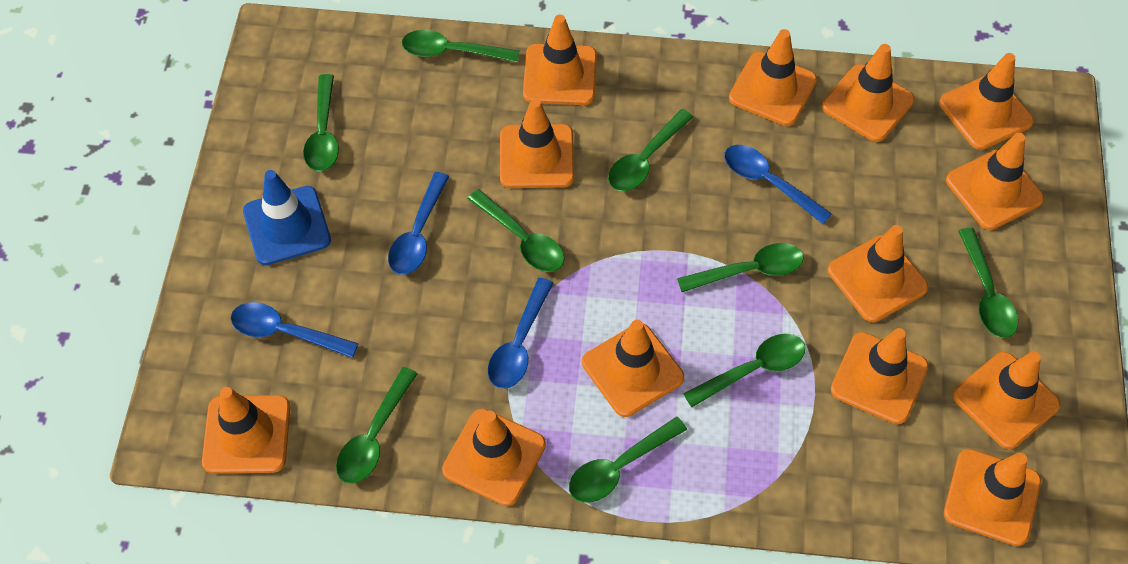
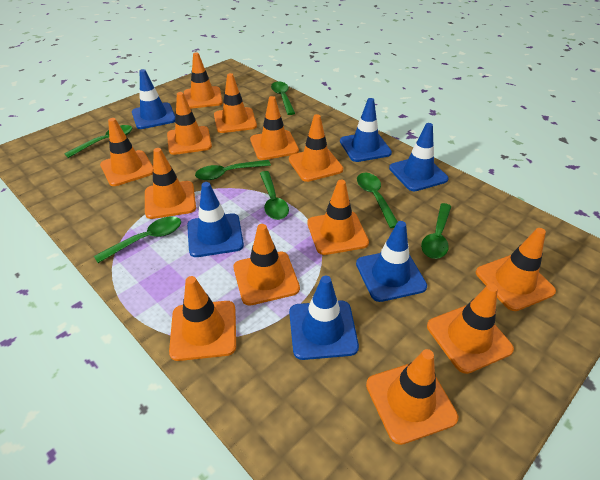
blue spoon: [231,302,359,358] [388,172,449,275] [488,278,553,389] [724,145,832,224] = 4 -> none = 0
blue traffic cone: [243,170,331,265] = 1 -> [132,69,175,129] [187,182,244,257] [289,275,359,360] [340,98,392,162] [356,221,427,302] [389,123,449,192] = 6
green spoon: [303,74,339,171] [336,367,418,484] [402,30,519,63] [468,189,564,272] [569,416,687,503] [608,109,693,191] [677,243,804,292] [683,334,805,407] [958,228,1018,338] = 9 -> [64,125,132,158] [94,216,181,263] [195,160,271,180] [260,171,289,220] [271,82,295,115] [357,173,398,228] [421,203,452,259] = 7

